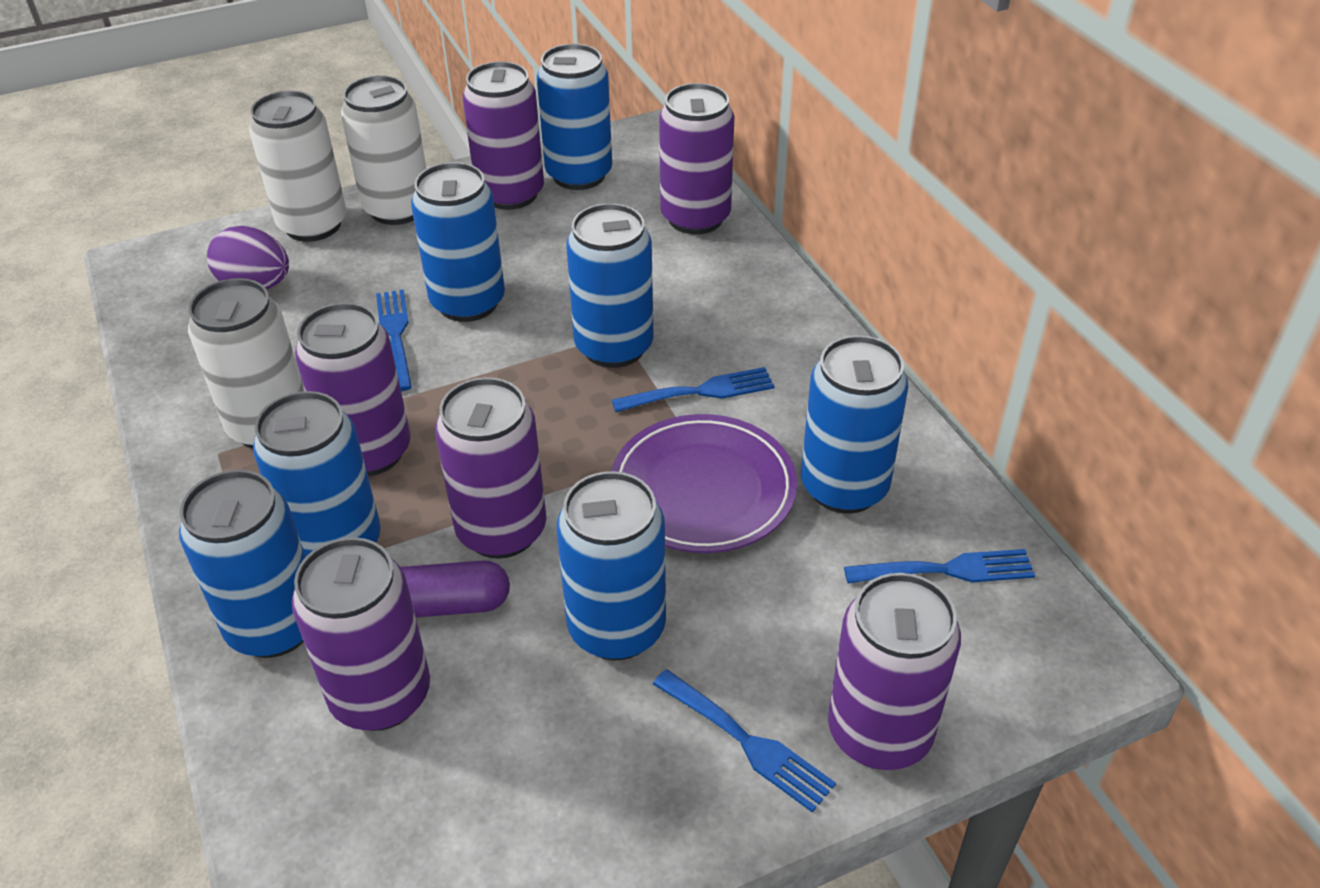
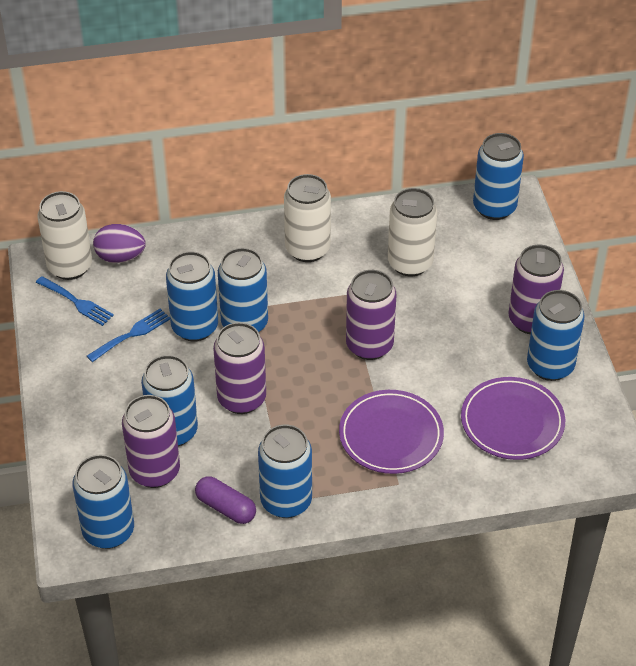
blue fork: [376,289,412,391] [612,367,775,412] [653,669,836,812] [844,549,1035,584] = 4 -> [36,276,114,326] [87,308,170,362] = 2
purple can: [292,537,430,731] [295,303,411,476] [435,377,546,559] [463,61,544,210] [659,83,734,234] [828,573,961,770] = 6 -> [122,395,180,488] [213,322,266,414] [346,270,396,360] [509,245,564,334] = 4
purple plate: [611,414,797,553] = 1 -> [339,390,444,474] [461,377,565,460] = 2

